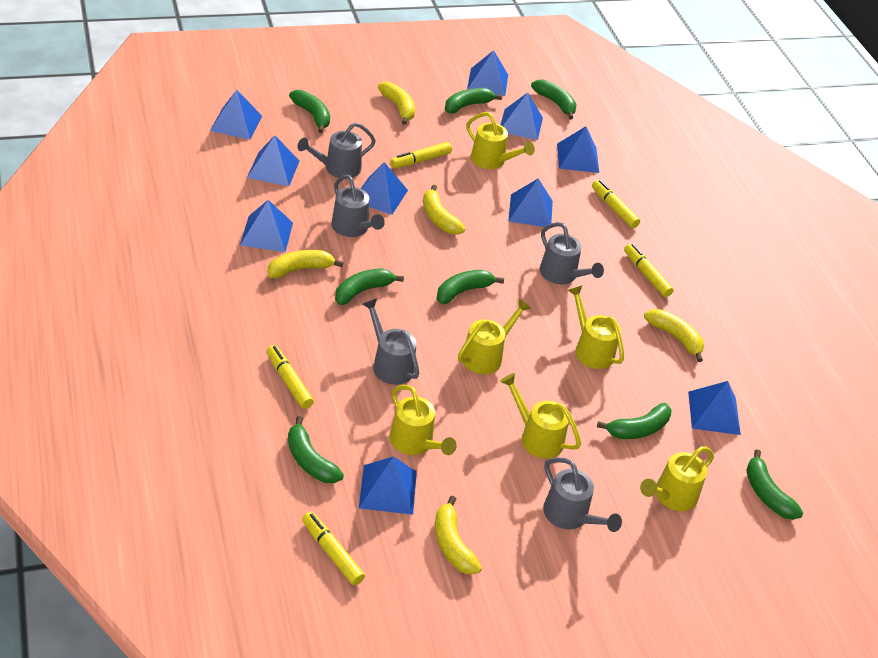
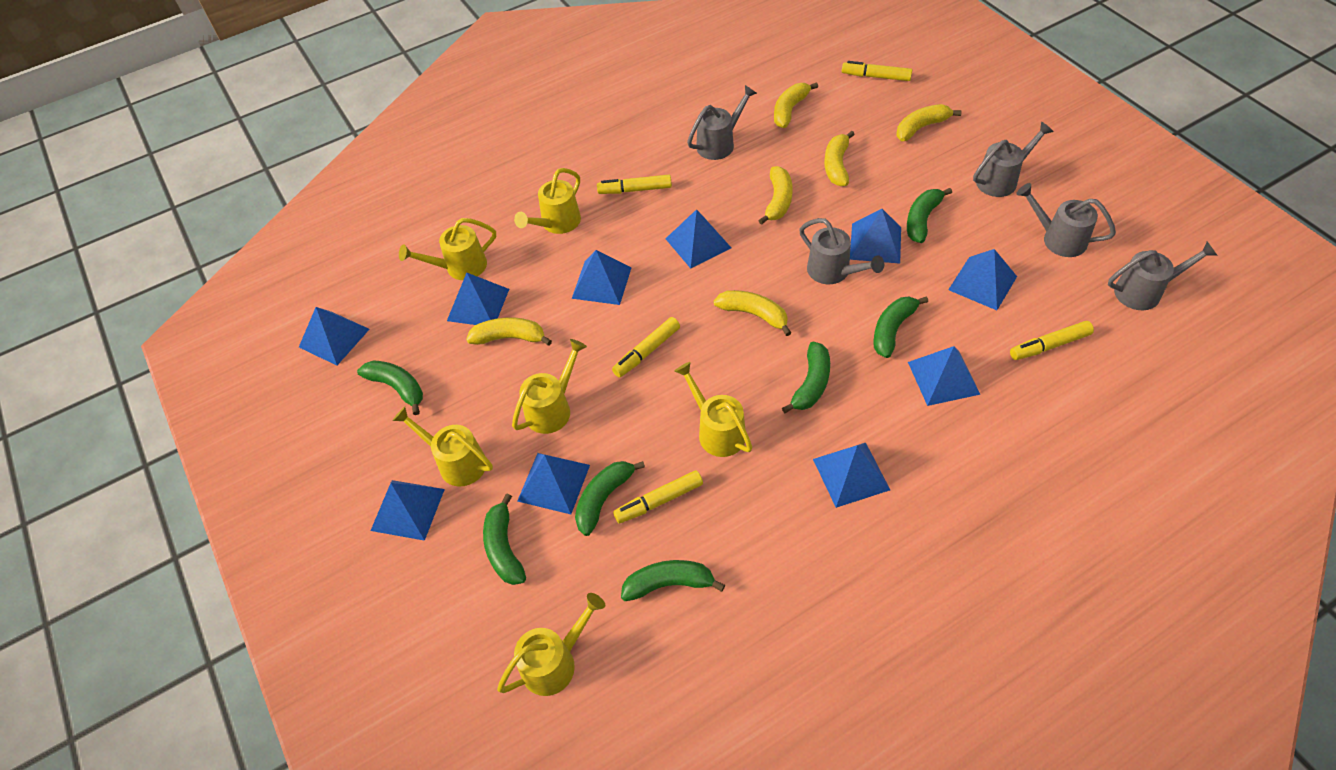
green banana: [288,416,344,483] [289,90,330,133] [335,268,404,305] [437,270,504,304] [445,88,502,114] [531,79,577,119] [597,403,671,439] [746,449,803,520] = 8 -> [357,360,423,415] [483,493,526,585] [575,461,645,536] [621,560,725,601] [782,342,830,413] [873,296,928,358] [907,188,952,243] = 7
yellow banana: [268,250,343,278] [378,82,415,125] [423,185,465,235] [435,496,482,575] [644,309,704,362] = 5 -> [466,317,552,346] [714,290,791,336] [758,166,793,225] [774,82,818,128] [824,131,855,186] [897,104,962,141] = 6

